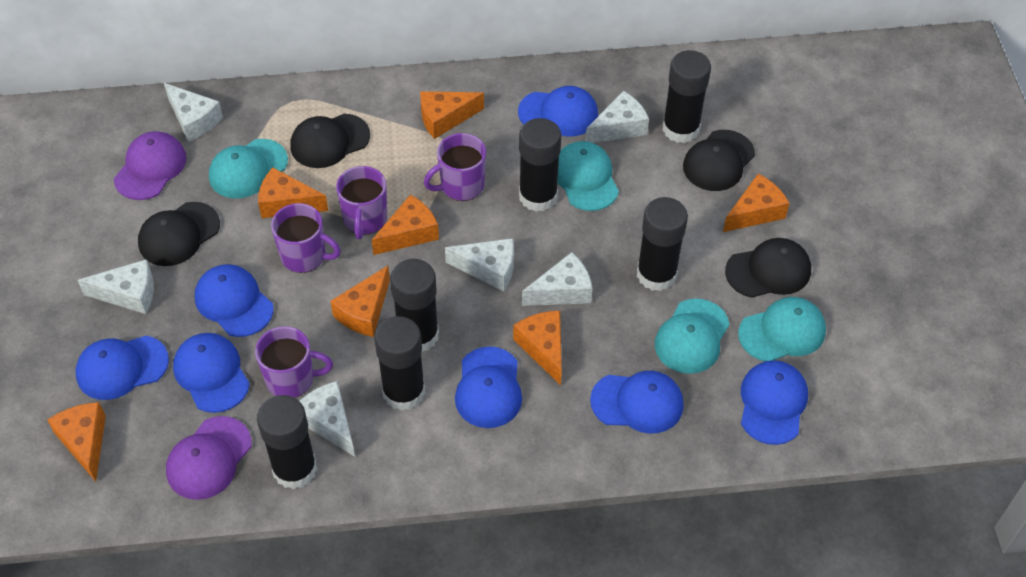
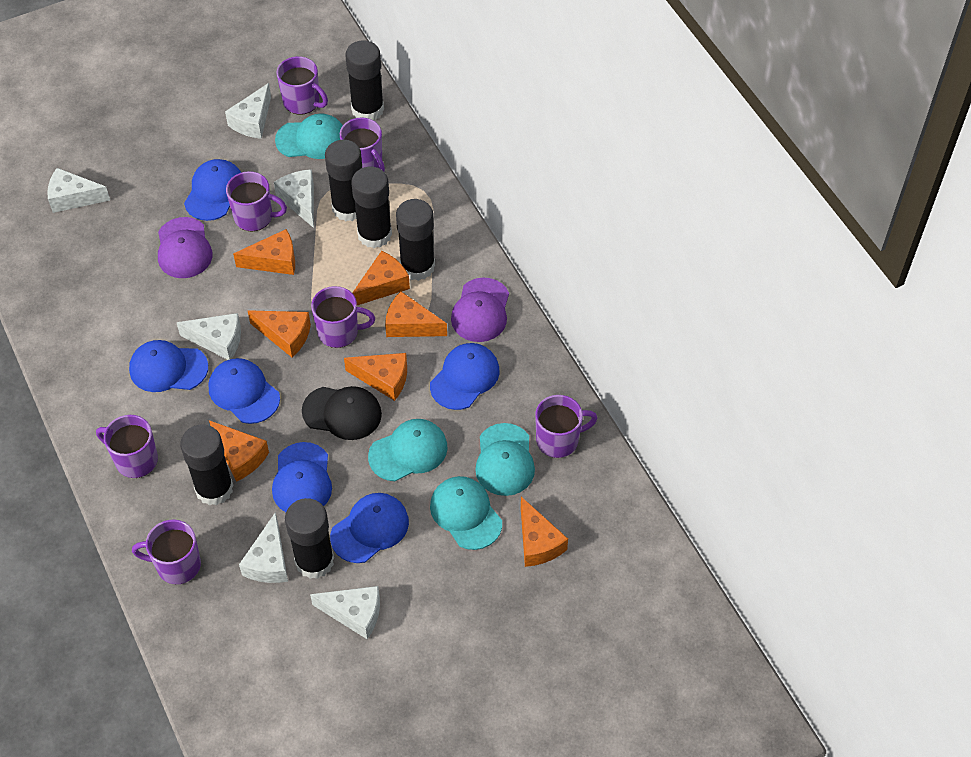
black cap: [138,202,220,266] [290,114,370,168] [683,130,755,191] [725,238,811,298] = 4 -> [302,386,382,440] = 1
blue cap: [75,336,169,400] [173,333,250,413] [195,264,274,337] [455,346,522,428] [518,86,598,137] [590,371,684,434] [741,360,808,445] = 7 -> [129,340,208,392] [184,159,241,221] [209,358,280,424] [272,442,332,512] [330,493,409,563] [430,343,500,410] = 6
purple mug: [255,326,333,398] [271,203,341,273] [336,166,387,239] [424,133,486,201] = 4 -> [96,415,158,478] [132,520,201,584] [226,171,287,231] [276,56,328,115] [311,286,375,348] [340,117,385,171] [535,395,598,458] = 7

